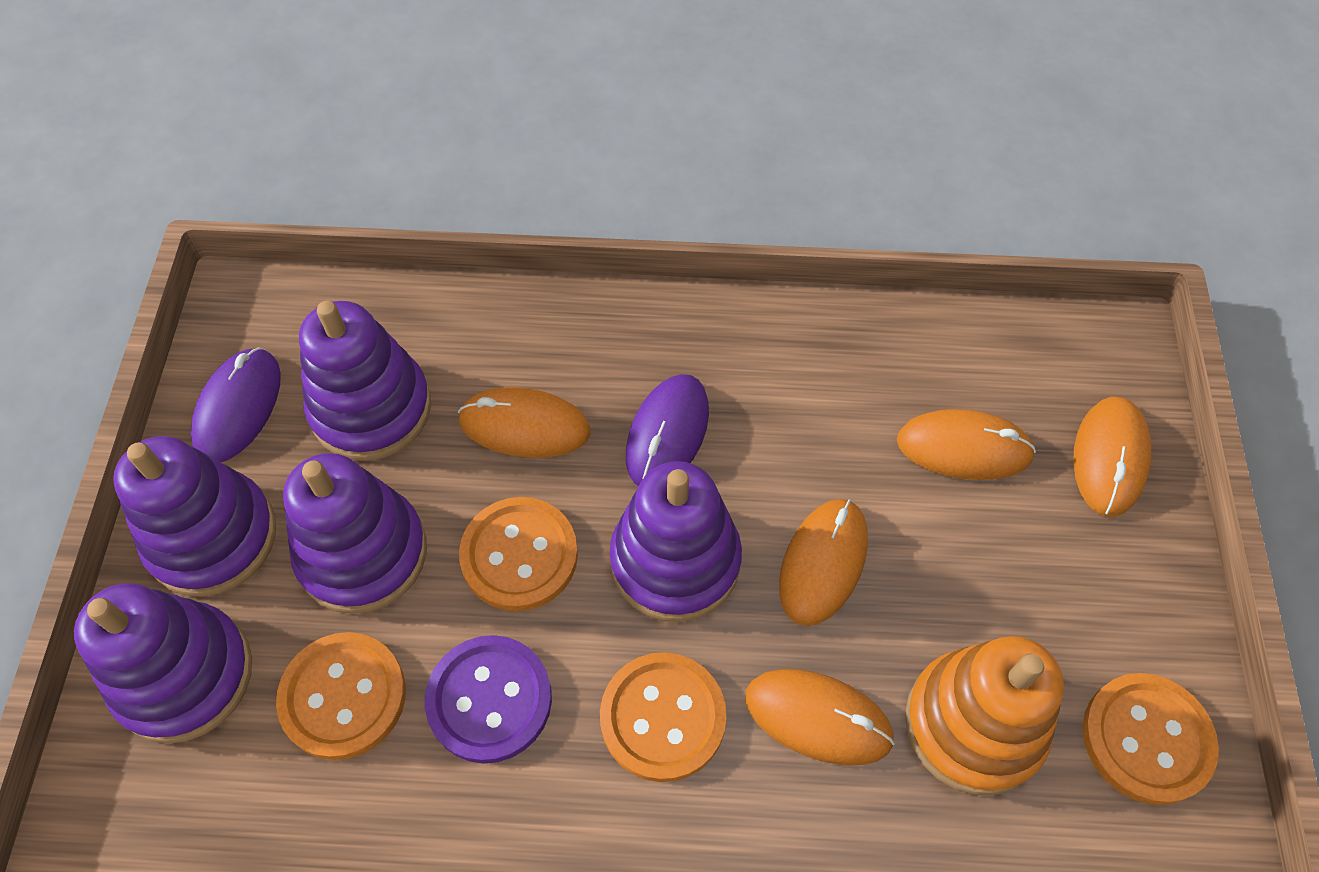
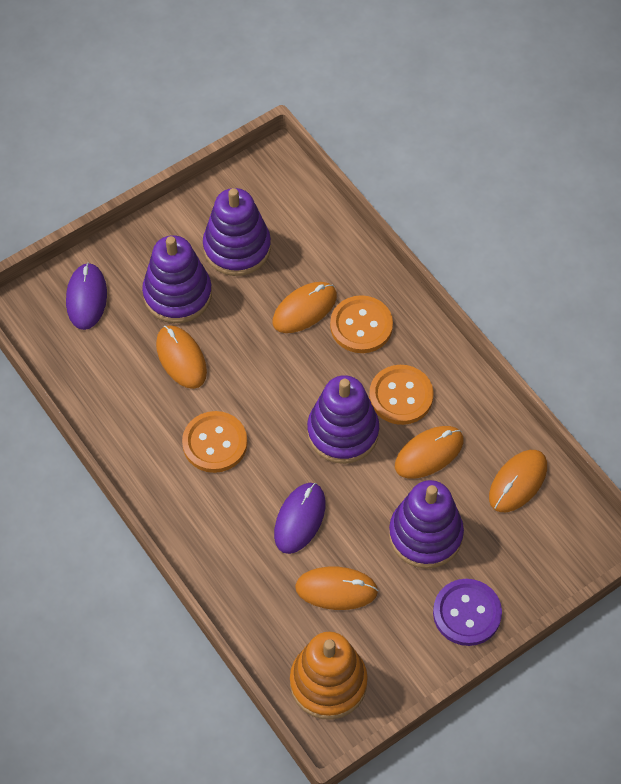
orange button: [276,632,406,760] [459,497,578,611] [600,652,727,782] [1083,673,1219,805] = 4 -> [182,411,247,473] [330,295,393,353] [369,365,434,425] = 3
purple stacking toy: [74,583,252,744] [113,436,276,597] [283,453,427,614] [299,301,431,461] [610,461,742,622] = 5 -> [142,235,212,323] [203,188,271,276] [307,375,379,464] [389,480,464,569] = 4

